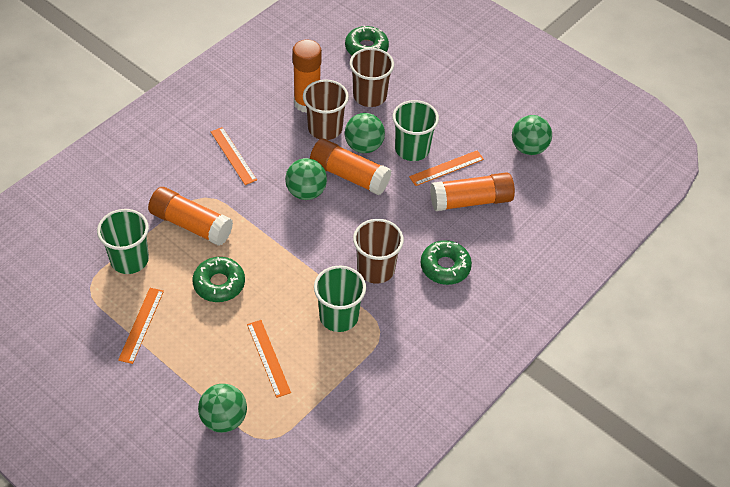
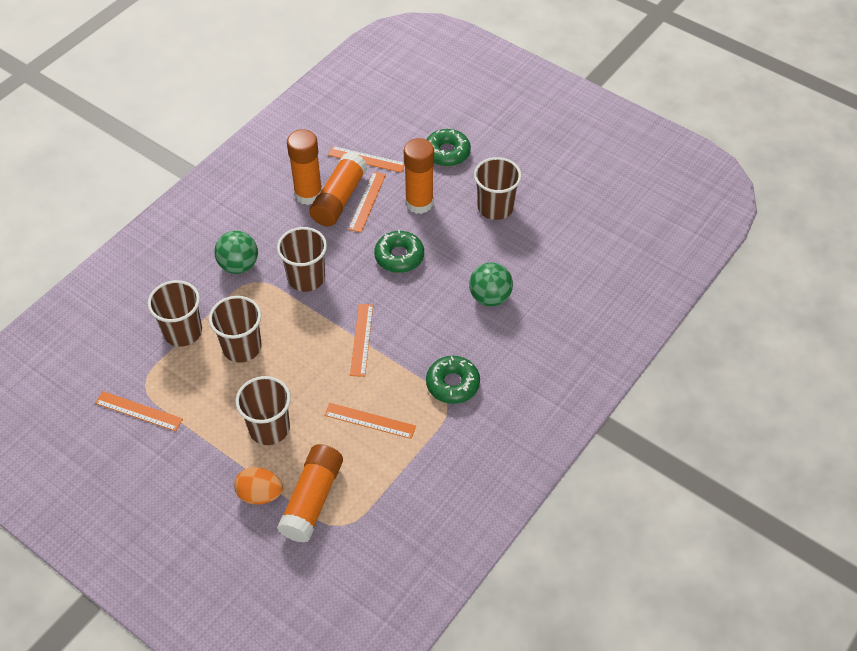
brown cup: [303,80,349,140] [350,48,394,107] [353,219,404,284] = 3 -> [148,280,202,347] [209,296,262,363] [235,376,291,445] [277,227,327,292] [474,157,522,220] = 5
green ball: [198,384,247,433] [285,158,327,200] [345,113,385,153] [512,115,552,155] = 4 -> [214,231,258,274] [469,263,513,306] = 2
green cup: [97,209,149,274] [314,266,366,332] [393,100,439,161] = 3 -> none = 0
orange egg: none = 0 -> [234,467,283,505] = 1
orange ruler: [118,287,164,364] [211,127,257,185] [247,320,291,398] [409,150,484,186] = 4 -> [95,391,183,431] [324,403,416,439] [328,146,405,173] [348,172,386,233] [350,304,373,377] = 5

